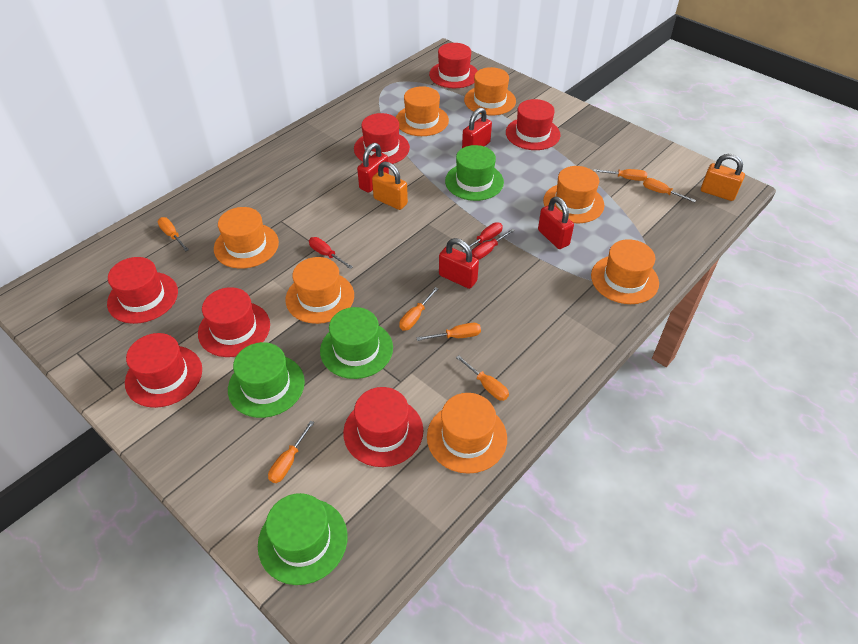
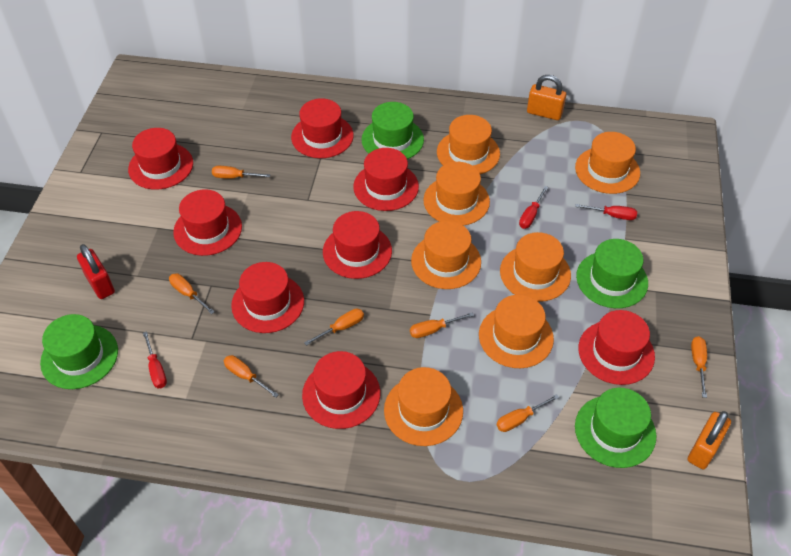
red hat: [107,257,178,324] [125,333,202,408] [198,287,270,357] [343,387,423,467] [354,113,410,164] [429,43,478,88] [506,99,561,150] = 7 -> [128,128,193,190] [173,189,242,256] [231,262,304,333] [291,98,354,158] [302,351,380,429] [323,211,392,279] [353,148,419,211] [578,310,655,385] = 8
red padlock: [357,143,389,193] [439,238,479,289] [462,108,492,148] [538,197,574,249] = 4 -> [77,244,115,299] = 1

